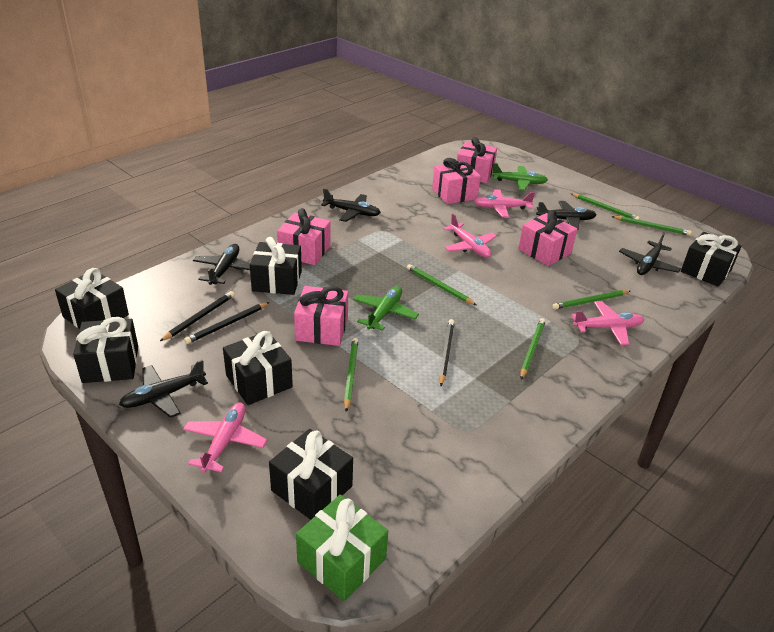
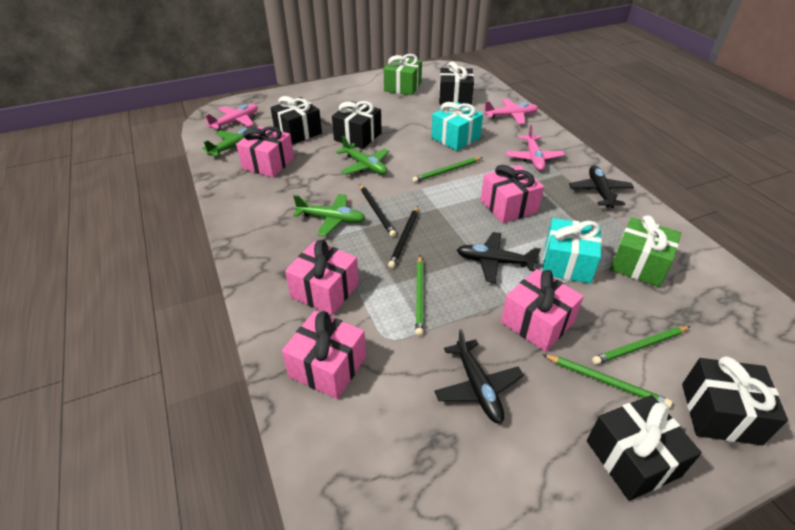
black gift: [55,268,129,329] [73,317,138,383] [223,331,293,405] [250,237,302,295] [269,429,353,520] [681,232,742,287] = 6 -> [270,96,322,145] [332,101,382,149] [439,62,474,105] [587,395,702,501] [682,356,788,445] = 5
black pencil: [160,291,235,341] [184,302,270,344] [439,319,455,386] = 3 -> [360,184,396,237] [388,206,418,268] = 2
black plane: [119,359,208,418] [193,244,250,285] [321,189,381,222] [536,201,596,230] [619,233,681,275] = 5 -> [434,329,524,424] [457,232,541,283] [569,165,634,208] = 3
green gift: [296,495,388,601] = 1 -> [384,54,422,96] [610,215,681,287] = 2
green pencil: [344,338,358,412] [407,264,476,305] [520,318,546,379] [553,290,630,309] [570,193,640,220] [611,216,692,236] = 6 -> [412,157,483,182] [415,255,423,336] [542,354,672,408] [592,326,691,365] = 4
green plane: [353,286,419,331] [491,163,548,191] = 2 -> [202,127,255,157] [293,194,365,236] [336,136,389,175] = 3
pink plane: [183,403,267,473] [443,213,497,258] [474,189,535,217] [571,301,644,345] = 4 -> [205,104,258,130] [483,99,538,124] [506,124,565,171] = 3
turquoise gift: none = 0 -> [431,102,483,151] [543,218,602,284] = 2

